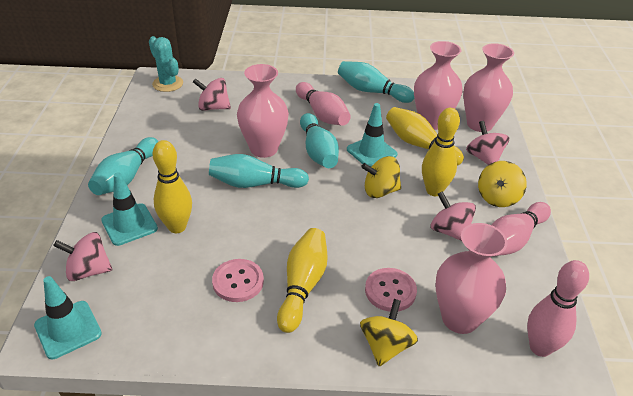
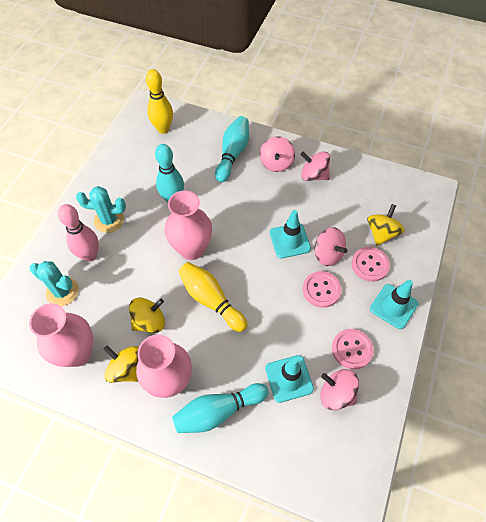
pink bowling pin: [296,82,351,126] [492,202,551,256] [527,260,589,357] = 3 -> [58,204,99,262] = 1
pink button: [212,259,264,302] [365,268,417,312] = 2 -> [303,271,341,308] [332,329,374,369] [352,247,390,282] = 3
pink vase: [237,64,289,158] [414,41,463,130] [435,223,508,334] [463,43,514,132] = 4 -> [29,303,93,367] [136,335,192,398] [164,190,212,260] = 3
turquoise bowling pin: [88,137,158,195] [209,154,309,188] [300,113,339,168] [338,61,414,103] = 4 -> [155,144,184,203] [172,383,268,433] [215,116,249,182] = 3
turquoise cactus: [149,36,183,92] = 1 -> [30,261,79,306] [76,186,126,233] = 2
yellow bowling pin: [153,140,192,233] [277,228,328,333] [386,107,464,166] [422,108,460,196] = 4 -> [146,69,173,134] [178,262,247,332] = 2

